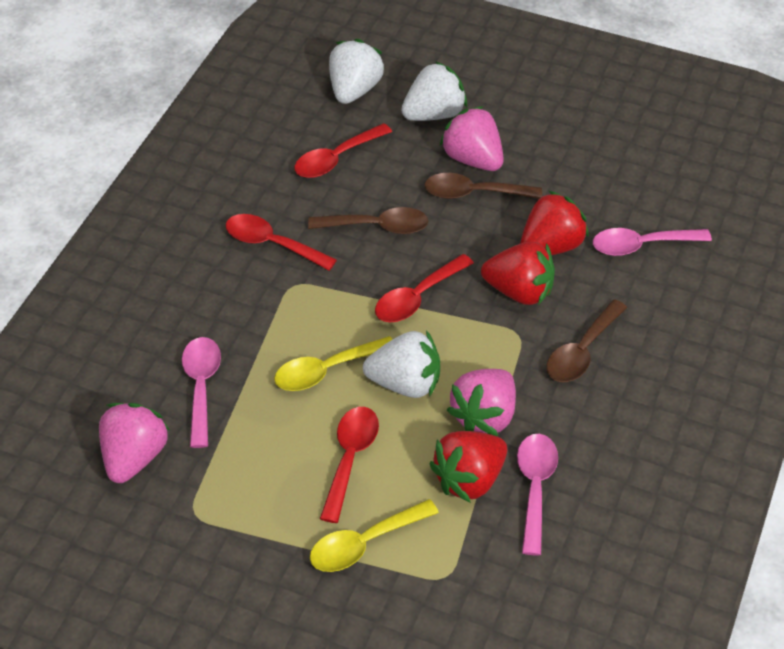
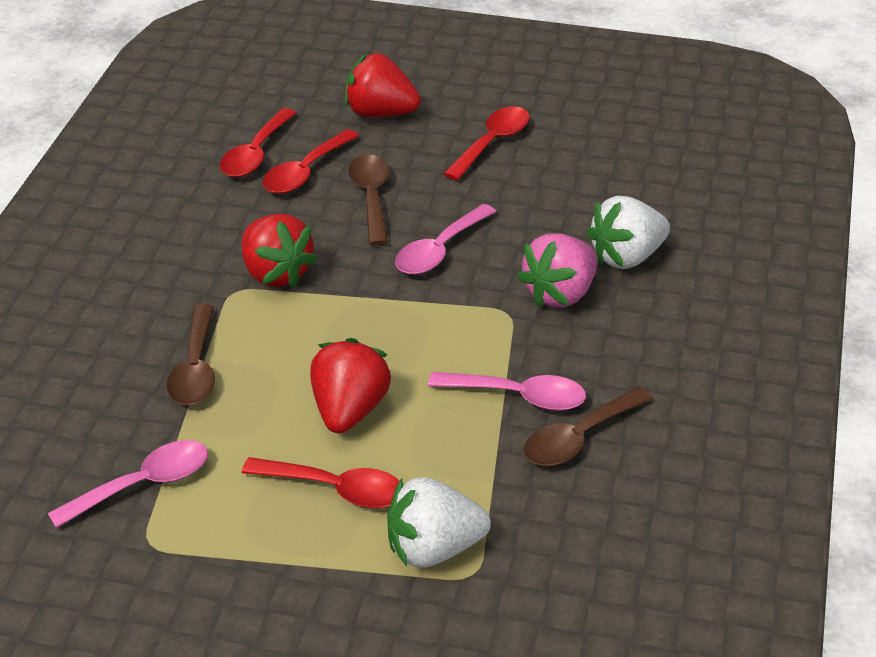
pink strawberry: [99,403,169,483] [440,106,504,171] [447,369,516,436] = 3 -> [518,233,598,307] = 1
white strawberry: [329,39,384,104] [363,330,440,398] [401,61,467,121] = 3 -> [387,477,491,568] [587,196,670,269] = 2
yellow spoon: [274,336,393,391] [310,499,439,572] = 2 -> none = 0

